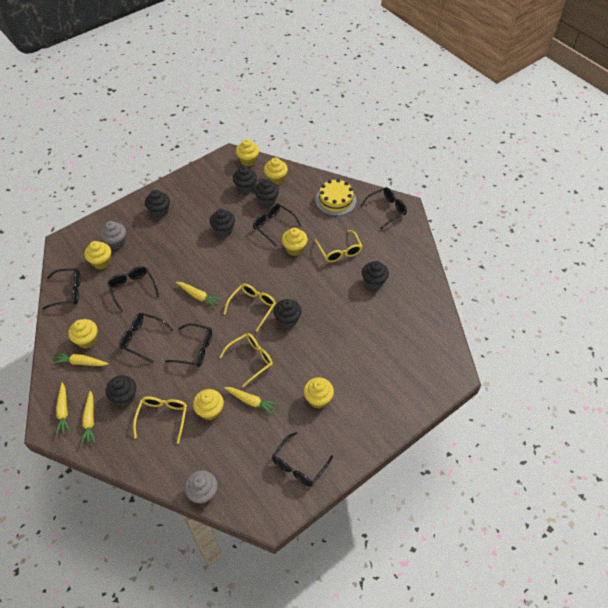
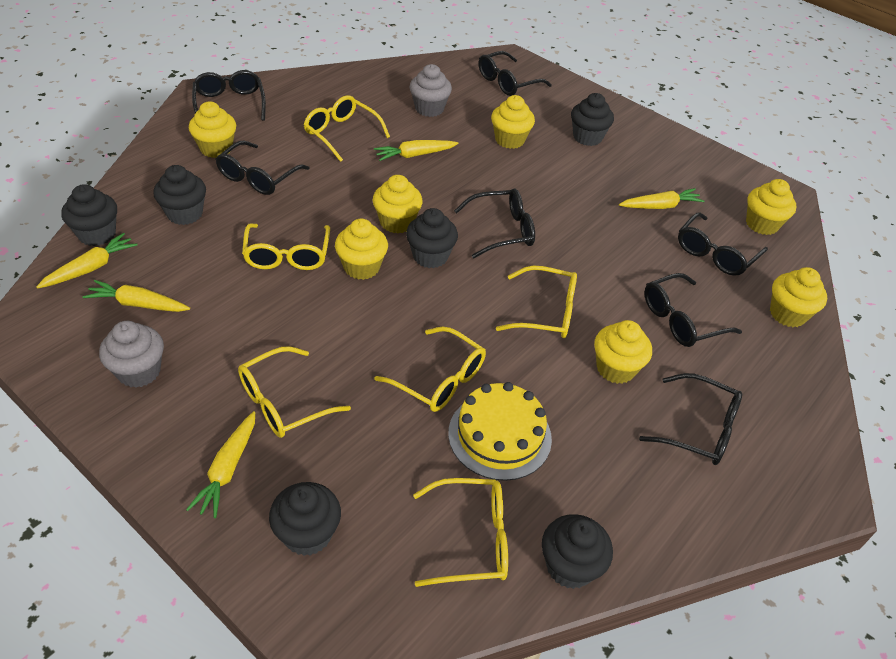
black cupcake: [106,375,136,406] [145,190,170,218] [210,209,235,237] [233,166,257,194] [254,179,279,207] [273,299,302,328] [362,261,389,290] = 7 -> [61,184,117,246] [153,165,206,225] [269,482,341,556] [406,208,458,268] [542,514,613,589] [571,93,614,146] = 6
yellow glasses: [133,397,187,444] [219,333,273,387] [224,284,276,332] [315,230,363,262] = 4 -> [238,346,351,438] [242,224,330,270] [303,95,390,162] [374,327,486,412] [413,478,508,587] [496,266,577,338] = 6

